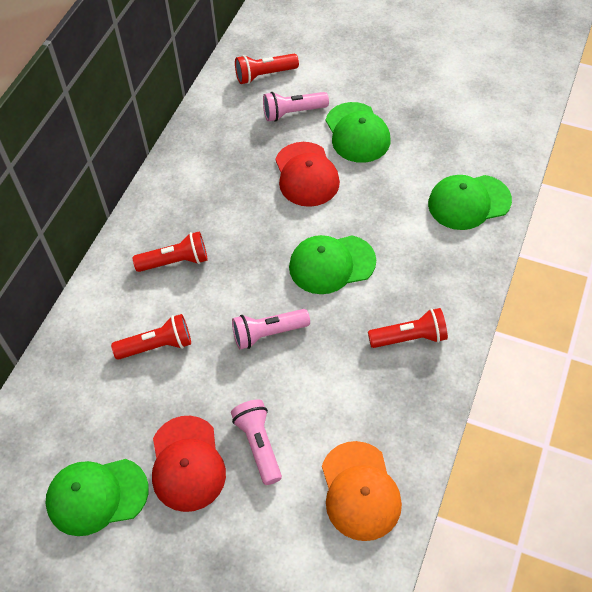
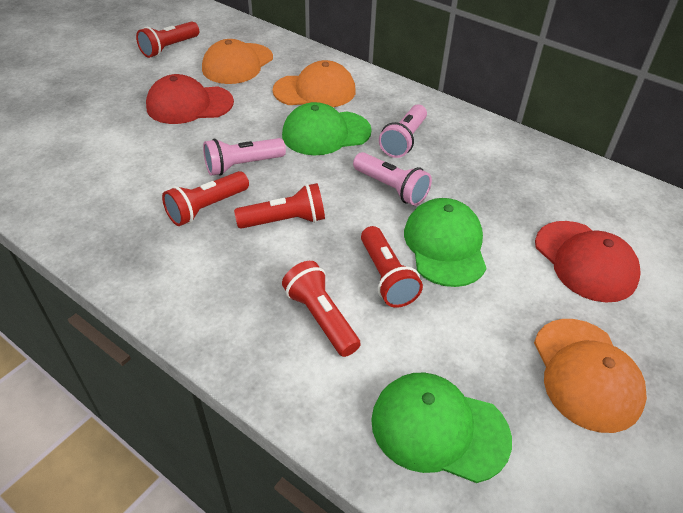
green cap: [46,459,149,536] [289,235,376,294] [326,102,390,163] [428,175,512,230] = 4 -> [282,102,372,155] [371,372,512,483] [404,198,487,287] = 3
orange cap: [322,441,402,541] = 1 -> [202,39,273,84] [273,60,356,107] [534,319,647,433] = 3
red flashlight: [111,314,191,360] [133,231,208,272] [235,54,299,84] [368,308,448,348] = 4 -> [136,21,199,58] [162,171,249,226] [234,183,325,229] [282,261,360,357] [361,226,423,308] = 5

